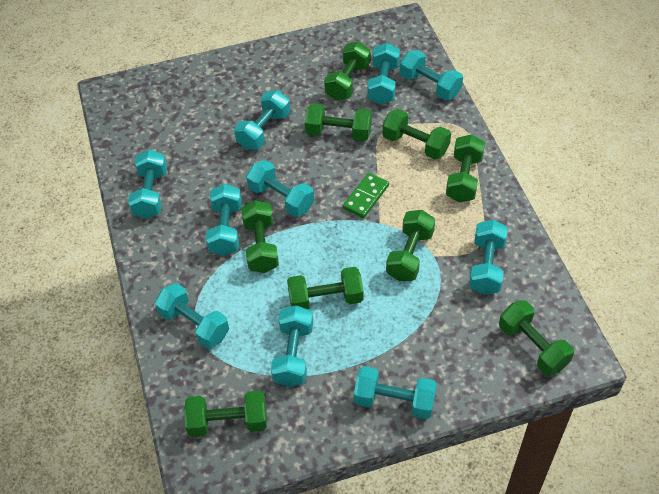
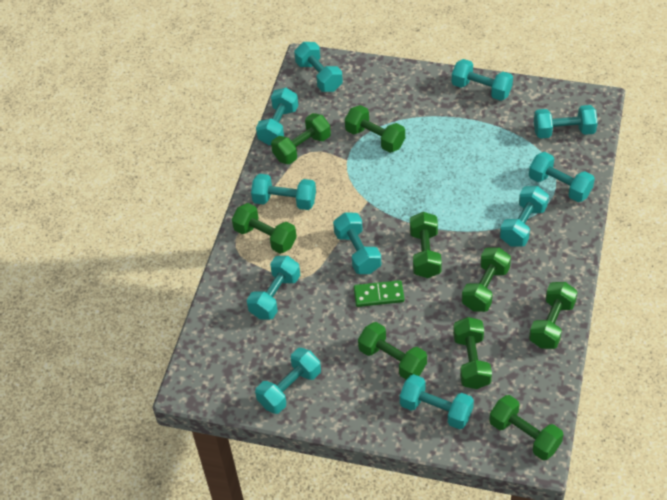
turquoise dumbbell: [128,149,167,219] [155,283,229,349] [206,184,242,256] [234,90,290,150] [246,160,314,217] [271,305,313,387] [354,366,437,419] [367,43,400,105] [400,50,463,100] [469,220,508,295] = 10 -> [247,256,300,320] [251,174,316,210] [255,348,321,414] [256,88,298,145] [294,42,343,92] [333,212,381,274] [400,374,474,430] [452,59,513,101] [500,186,549,247] [529,152,595,202] [534,105,598,139] = 11

